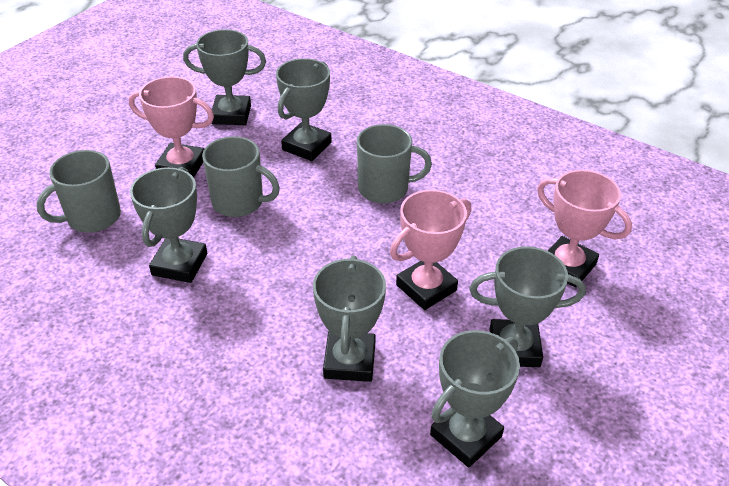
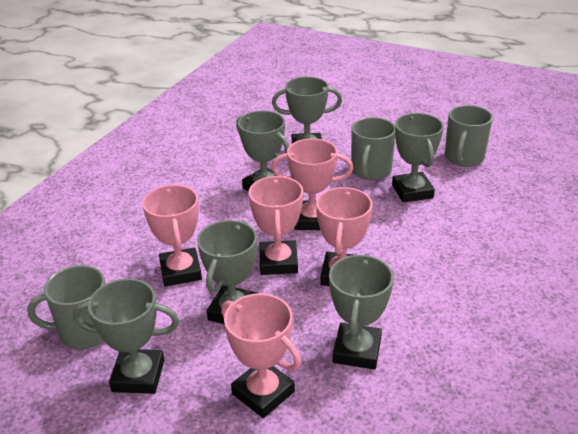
pink trophy: [129,76,214,178] [390,190,471,310] [537,170,632,287] = 3 -> [142,185,202,287] [221,293,301,418] [248,176,303,275] [271,138,353,230] [316,187,373,286] = 5

